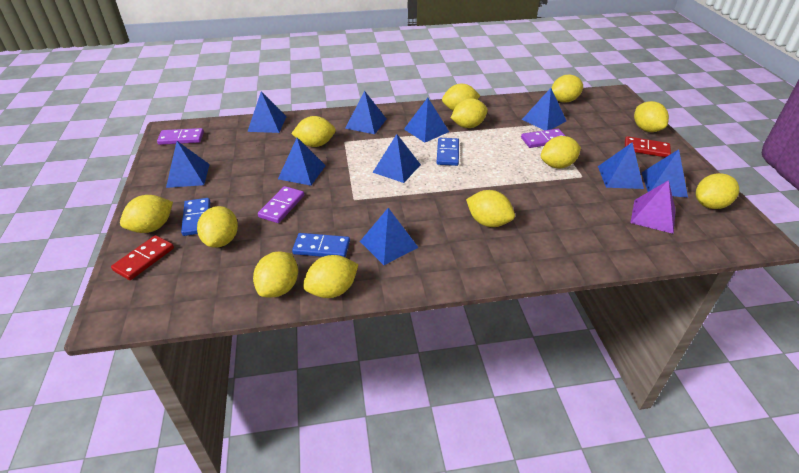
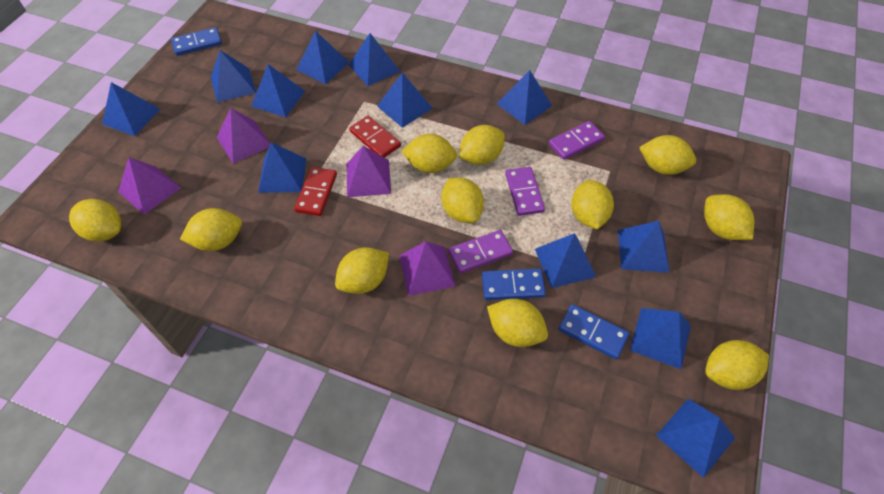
blue pyramid: [166,141,210,188] [247,91,287,133] [278,138,326,186] [345,91,386,134] [360,208,419,265] [372,134,421,183] [404,98,449,143] [522,88,566,130] [598,142,644,189] [642,149,688,198] = 10 -> [102,82,160,136] [211,50,256,103] [251,64,305,117] [258,142,306,193] [296,31,349,84] [349,33,400,86] [377,73,433,128] [497,70,552,125] [535,233,596,288] [618,221,670,273] [630,308,691,369] [656,399,735,478] = 12
purple pyramid: [630,180,676,234] = 1 -> [118,157,181,215] [217,108,270,164] [346,146,391,197] [399,241,456,296] = 4
yellow lemon: [120,195,173,233] [197,206,238,248] [253,251,298,298] [291,116,336,147] [303,255,359,298] [442,84,480,111] [451,98,488,128] [466,190,515,227] [541,136,581,168] [552,75,583,102] [634,101,669,132] [696,173,739,209] = 12 -> [69,199,121,241] [180,208,242,251] [335,247,389,294] [401,134,457,173] [442,177,484,223] [459,125,505,165] [487,299,548,347] [571,180,614,229] [639,135,696,175] [704,194,754,240] [705,340,769,390] = 11

